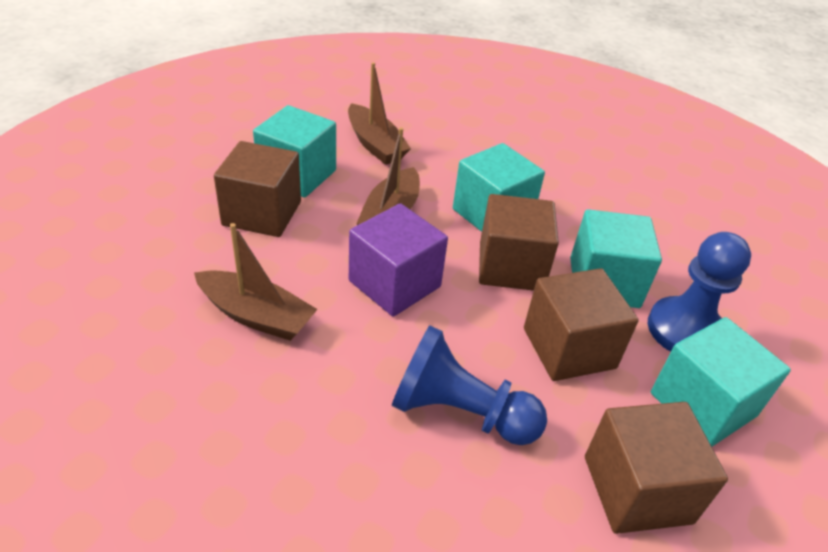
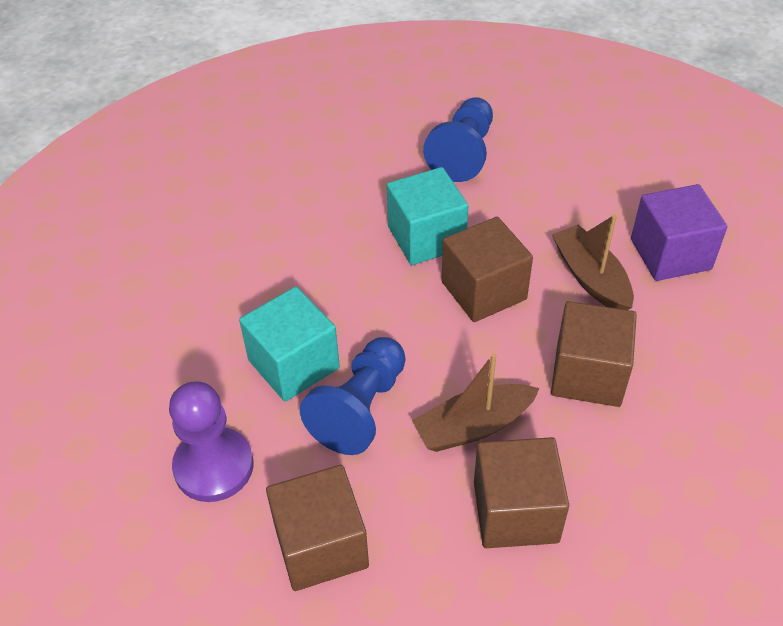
brown boat: [194,223,318,341] [348,62,411,165] [356,127,420,225] = 3 -> [412,353,539,452] [552,214,634,310] = 2
purple pawn: none = 0 -> [169,381,254,502] = 1
turquoise cube: [253,105,336,197] [453,143,545,232] [570,209,662,308] [651,317,791,447] = 4 -> [239,286,340,402] [387,167,468,265] = 2

